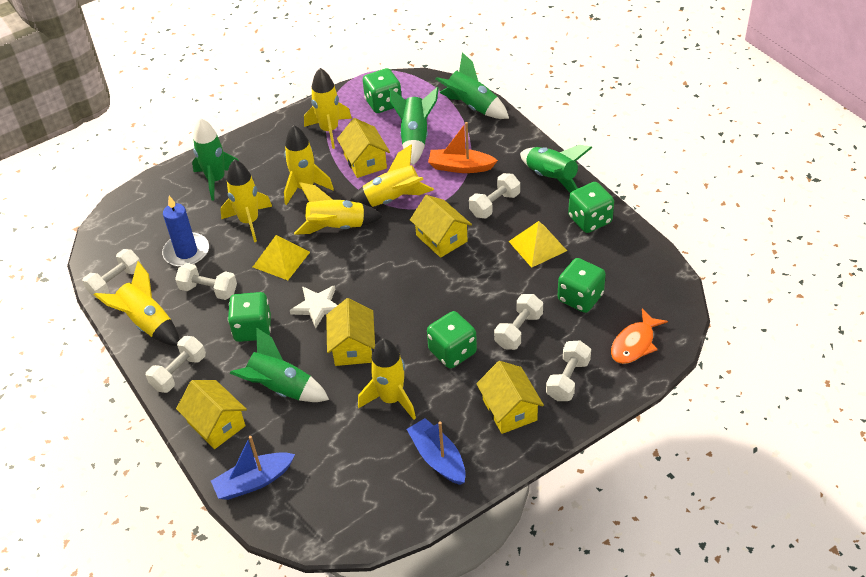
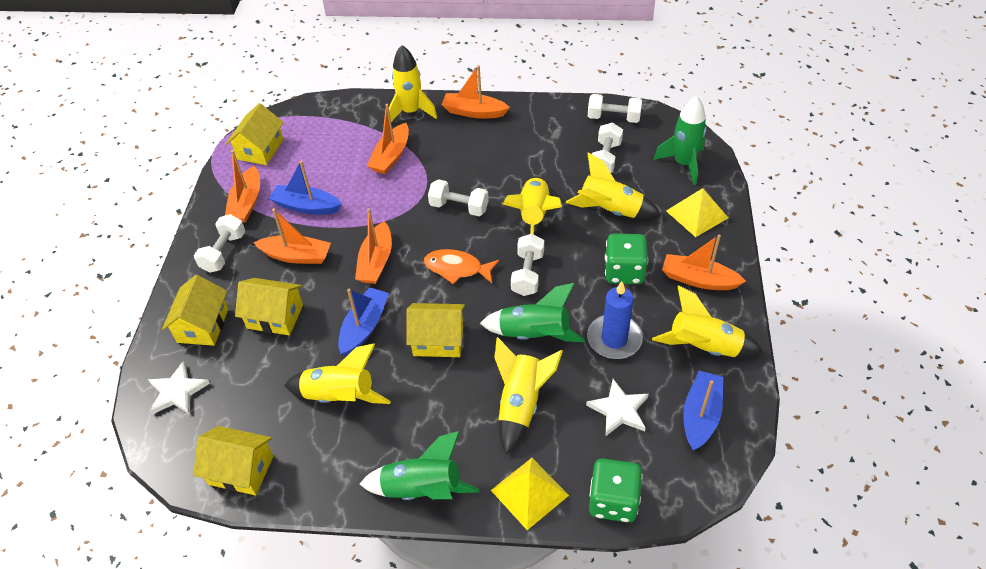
blue boat: [211,436,295,500] [407,418,466,485] = 2 -> [269,161,342,215] [338,287,389,356] [683,371,723,450] = 3
green dice: [228,292,271,342] [363,68,402,113] [427,311,477,368] [558,258,606,313] [568,182,614,233] = 5 -> [589,458,643,522] [605,233,648,284] = 2
green rocket: [192,118,239,200] [230,327,329,402] [389,87,439,165] [435,52,509,119] [520,145,592,193] = 5 -> [360,431,479,500] [480,283,585,342] [654,96,707,185] = 3
orange boat: [428,122,498,173] = 1 -> [225,150,260,222] [253,209,331,264] [355,208,392,284] [367,104,409,174] [441,65,510,118] [662,235,746,290] = 6
white dumbbell: [82,249,141,298] [146,336,206,393] [175,263,237,300] [469,173,520,218] [494,294,543,350] [546,340,591,401] = 6 -> [194,214,245,273] [428,179,489,216] [511,234,544,296] [588,94,642,123] [592,123,623,173] = 5
white star: [290,285,338,328] = 1 -> [148,361,210,414] [586,379,649,436] = 2
yellow rocket: [94,261,179,346] [220,159,272,242] [284,125,334,205] [294,182,383,235] [304,68,352,149] [350,144,434,207] [358,338,416,420] = 7 -> [284,343,391,404] [389,45,437,122] [494,337,563,455] [503,176,562,235] [566,153,661,219] [652,285,763,357] = 6

